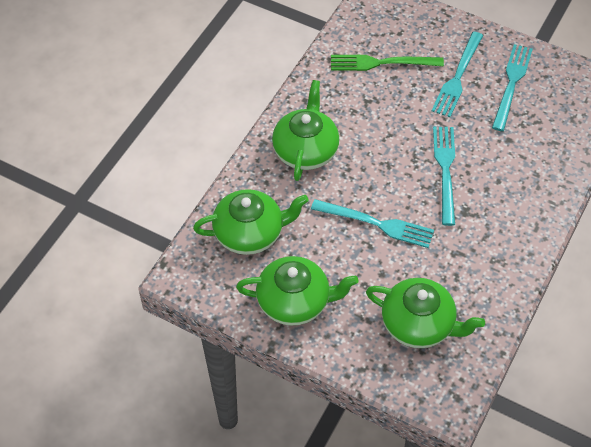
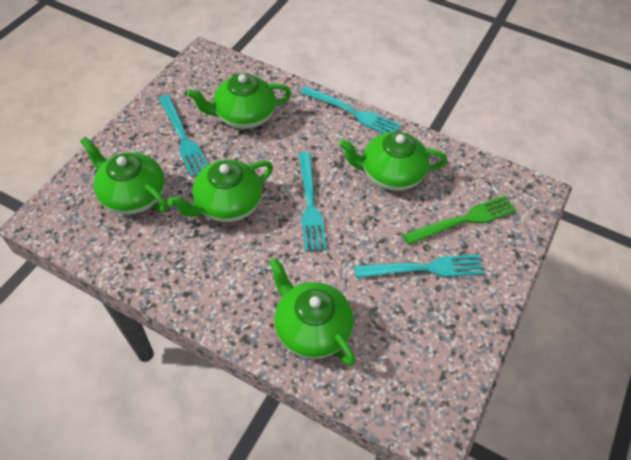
green teapot: [193,189,309,255] [236,256,359,326] [272,80,339,181] [366,278,485,348] = 4 -> [80,137,168,215] [168,160,273,222] [187,73,291,129] [269,258,356,365] [339,132,447,191] = 5

